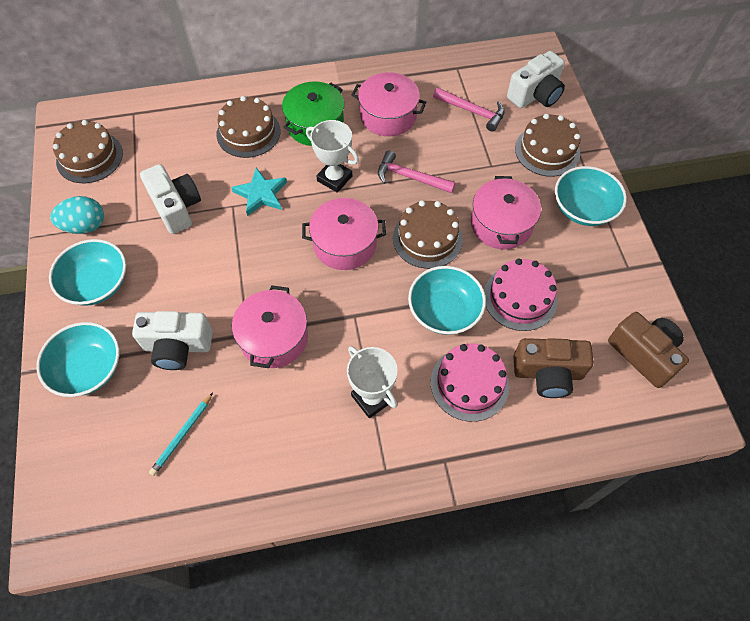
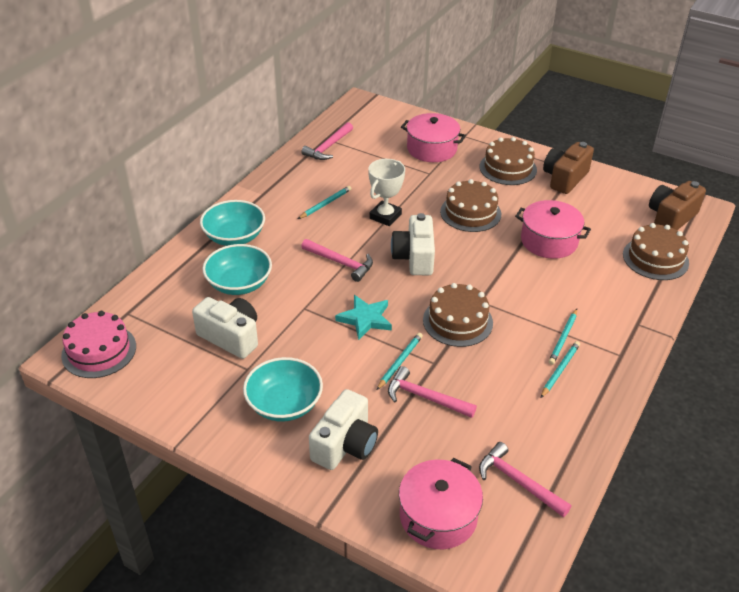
green pot: [282,81,344,146] = 1 -> none = 0
pink cake: [431,343,509,422] [484,258,557,331] = 2 -> [61,311,136,378] = 1
pink hammer: [378,150,456,193] [433,87,505,132] = 2 -> [301,122,353,160] [301,239,373,282] [388,366,477,418] [479,442,571,517] = 4
pink pot: [232,285,308,368] [302,198,386,270] [351,72,427,136] [471,176,541,249] = 4 -> [399,458,483,549] [401,113,466,162] [515,200,591,259] = 3
turquoise bowl: [36,322,119,397] [49,239,126,306] [408,266,486,335] [555,166,627,226] = 4 -> [200,200,265,246] [202,244,272,295] [243,357,323,422] = 3
turquoise egg: [50,196,104,234] = 1 -> none = 0
turquoise pencil: [149,393,213,476] = 1 -> [298,186,351,219] [377,333,423,390] [541,341,580,398] [549,309,577,365] = 4
white trophy: [306,120,359,193] [347,346,398,418] = 2 -> [368,159,405,226] = 1

